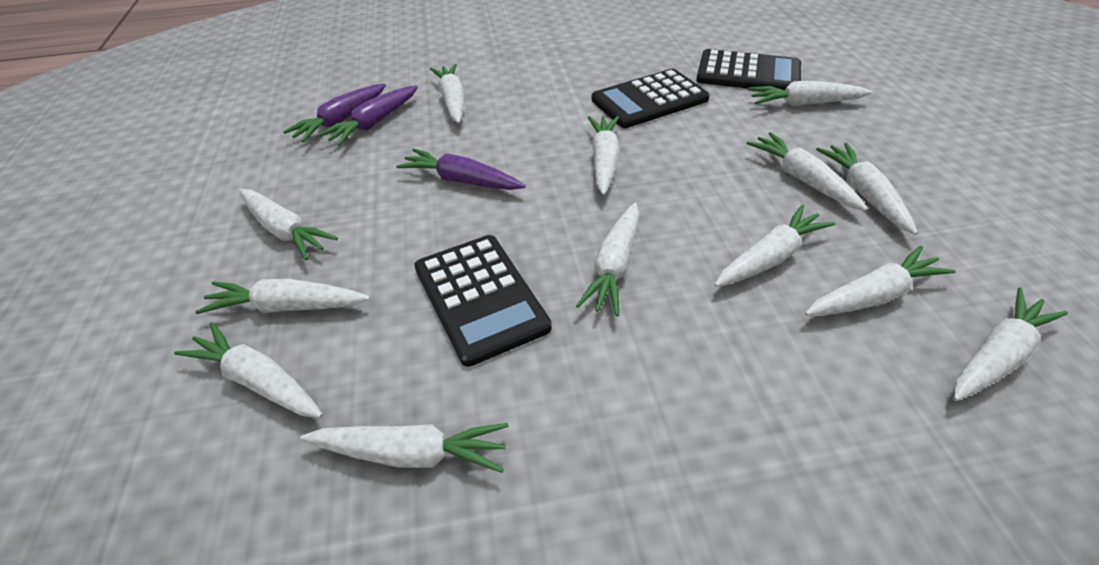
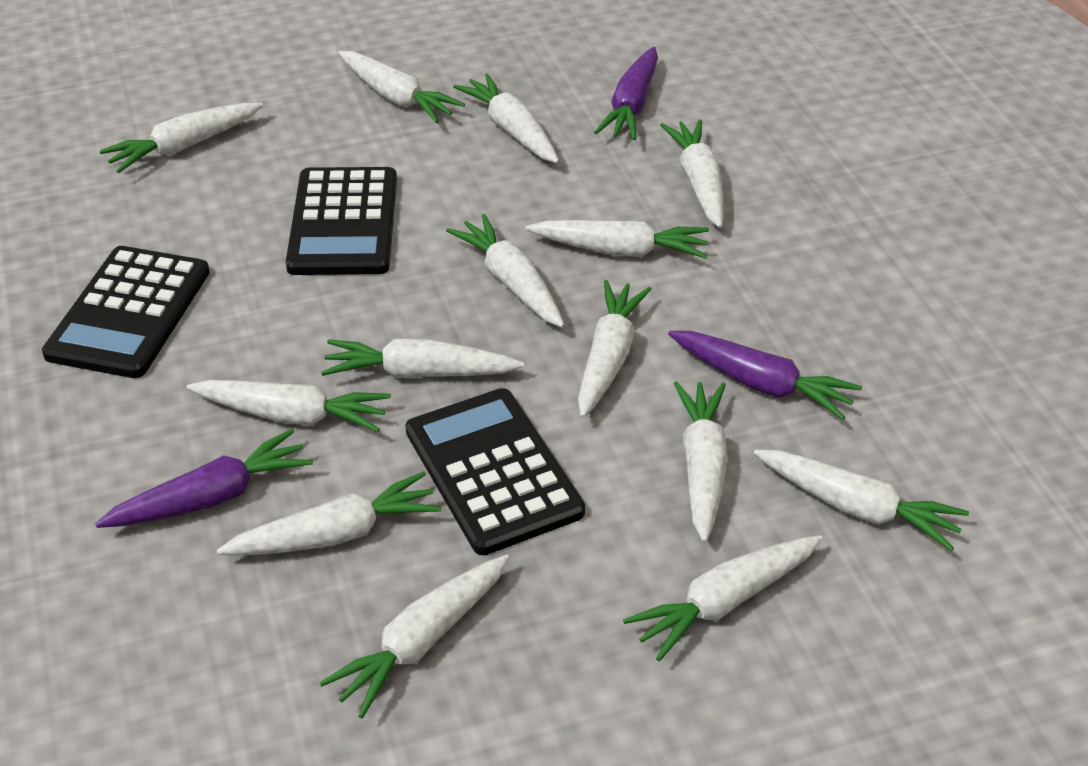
white carrot: [174,322,323,418] [195,279,370,314] [239,189,338,260] [300,423,509,473] [430,64,464,124] [576,203,639,316] [588,116,619,195] [714,205,835,287] [746,132,867,211] [748,81,873,106] [805,245,956,316] [816,143,918,235] [953,288,1068,401] = 13 -> [100,103,263,173] [186,380,391,432] [217,471,441,556] [319,555,509,718] [321,338,524,378] [338,51,465,123] [446,214,565,328] [453,73,559,163] [525,220,709,259] [578,280,651,418] [623,535,822,661] [660,119,724,228] [674,381,728,542] [754,450,969,551] = 14

